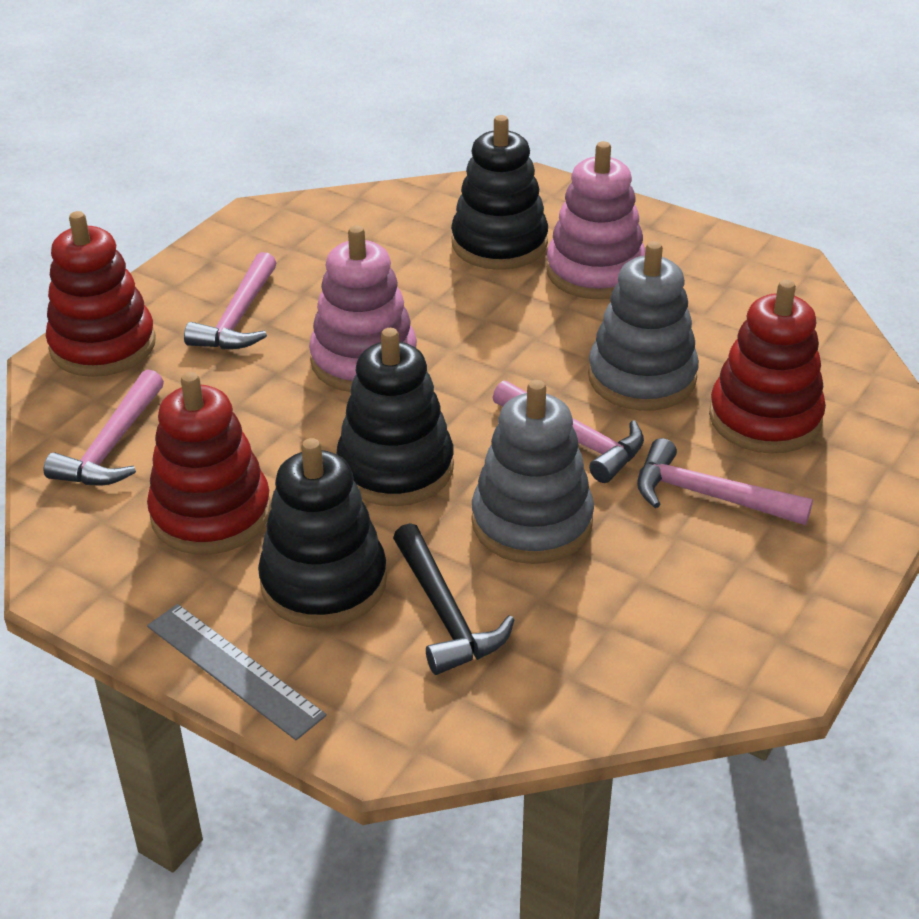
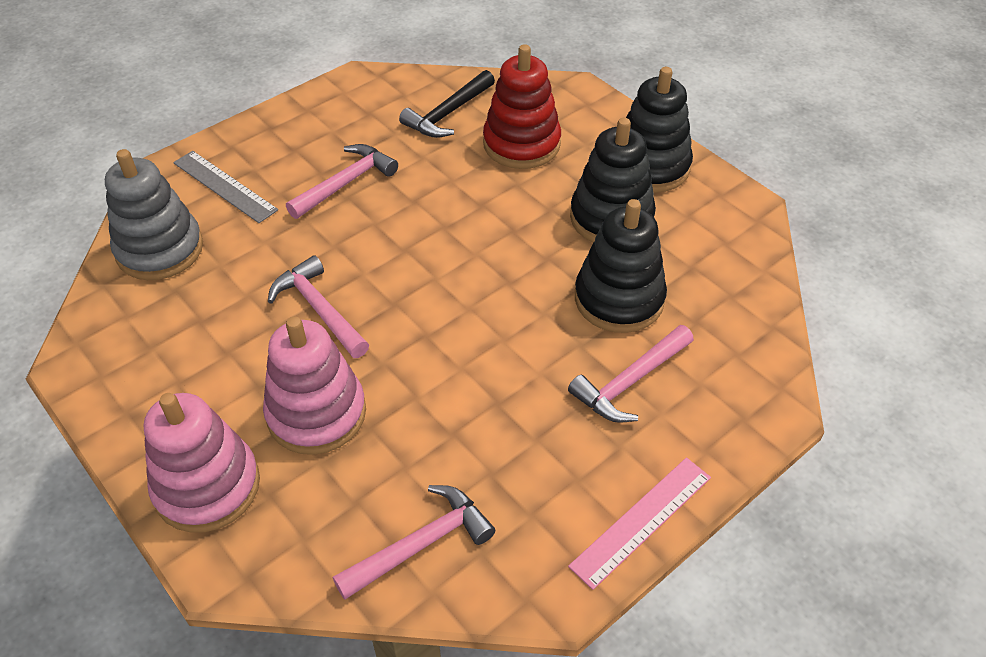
grey stacking toy: [471,380,594,564] [588,241,699,411] = 2 -> [105,149,203,280] = 1
pink ruler: none = 0 -> [568,457,711,590] = 1
red stacking toy: [46,211,156,377] [147,372,271,555] [709,279,826,454] = 3 -> [483,44,561,169] = 1

